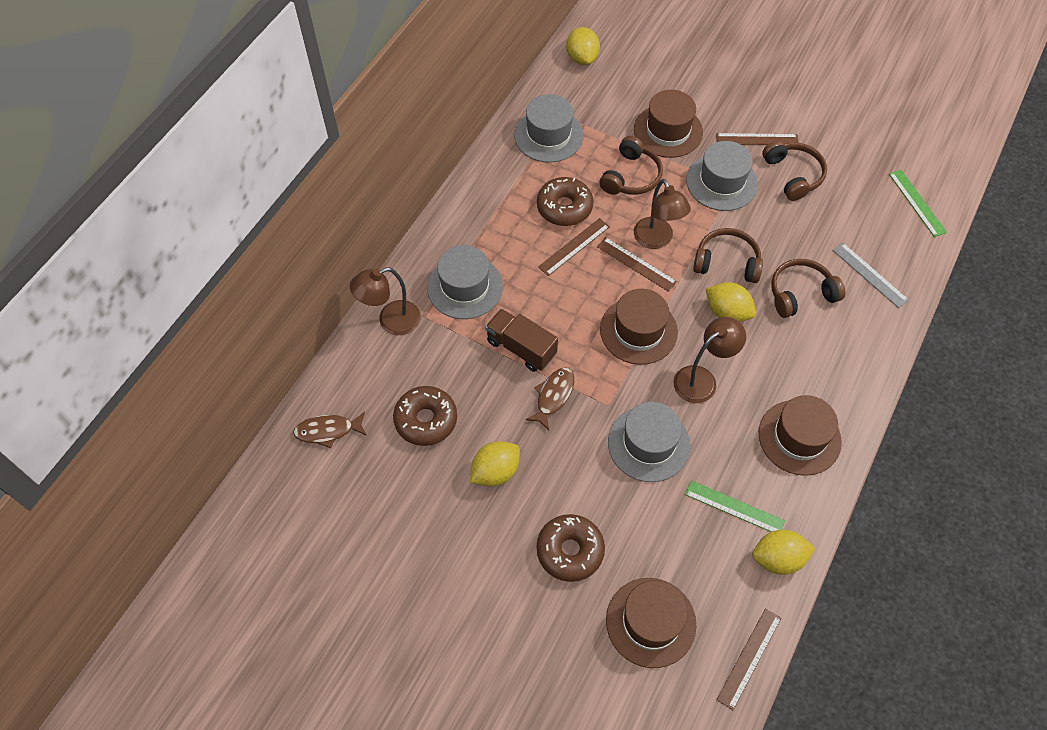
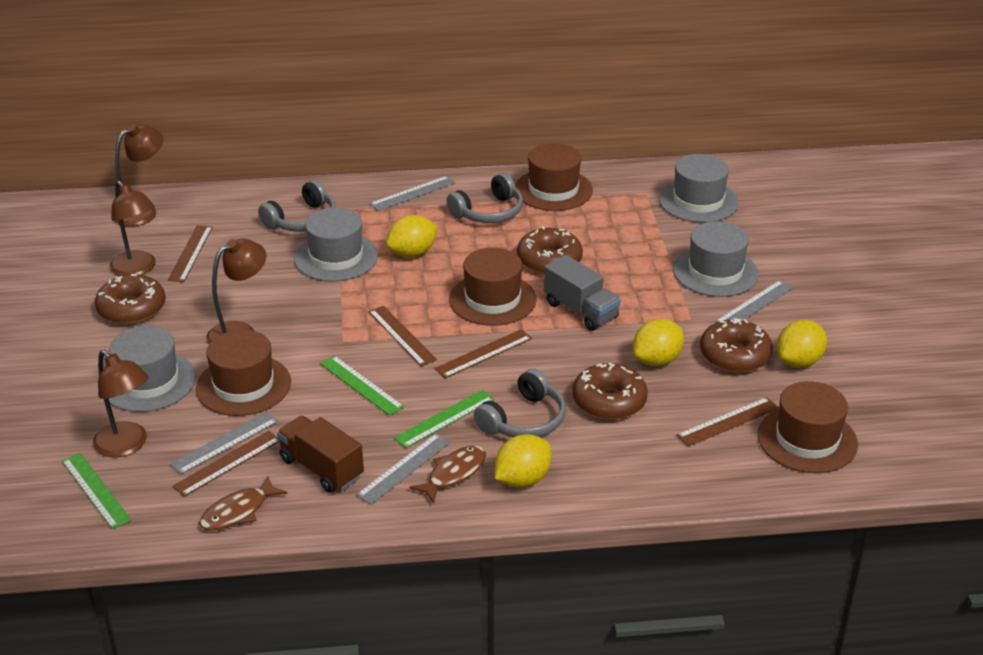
brown donut: [393,386,457,446] [537,177,593,226] [537,514,605,582] = 3 -> [95,274,166,325] [517,226,583,274] [573,363,648,420] [700,318,773,373] = 4
brown headphones: [599,136,663,195] [693,228,763,283] [762,140,827,201] [771,259,845,318] = 4 -> none = 0
brown lamp: [350,267,421,335] [634,179,691,249] [673,317,746,403] = 3 -> [93,350,149,457] [110,181,156,276] [115,124,163,227] [206,239,266,344] = 4
brown ruler: [538,218,610,276] [597,237,677,292] [716,133,799,145] [717,608,781,710] = 4 -> [168,225,213,282] [172,431,280,497] [369,306,437,366] [435,329,532,378] [676,397,779,447] = 5
green ruler: [685,480,785,532] [889,170,947,237] = 2 -> [62,453,131,529] [320,355,404,416] [394,390,494,448] = 3
grey headphones: none = 0 -> [258,180,336,232] [447,173,523,223] [474,369,566,437] = 3
grey ruler: [833,243,909,308] = 1 -> [170,412,278,475] [356,433,451,505] [369,176,456,211] [715,280,793,323] = 4
grey truck: none = 0 -> [544,255,621,331] = 1

